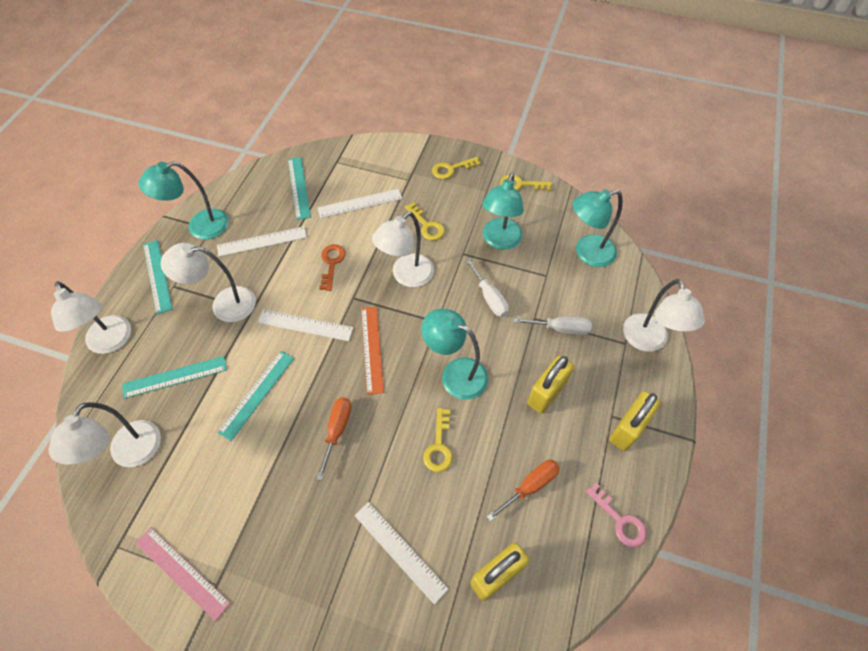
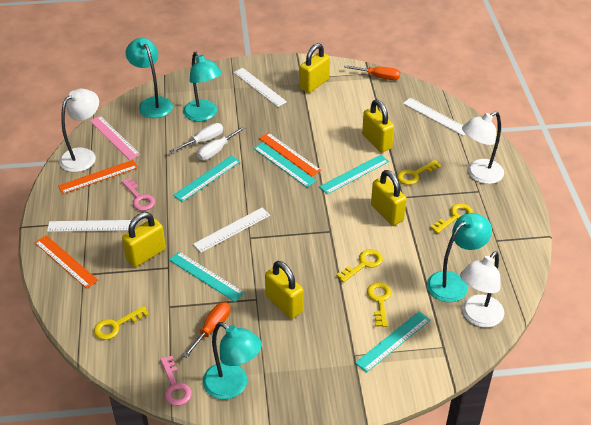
orange key: [319,244,346,291] = 1 -> none = 0
orange ruler: [361,307,384,395] = 1 -> [35,235,98,289] [58,160,138,194] [259,133,321,176] = 3
pink key: [586,483,647,548] = 1 -> [122,178,155,211] [160,356,192,406] = 2
turquoise ruler: [122,356,227,399] [143,240,173,314] [217,351,294,441] [288,157,311,220] = 4 -> [169,251,245,302] [173,156,240,202] [253,142,316,187] [319,155,389,194] [355,311,430,373] = 5
white lamp: [48,402,161,467] [51,281,131,354] [161,243,256,322] [372,212,434,287] [623,279,705,352] = 5 -> [59,89,99,172] [460,251,504,327] [462,111,504,184] = 3
yellow key: [405,202,445,240] [423,408,453,472] [432,157,481,179] [500,174,552,191] = 4 -> [94,306,149,340] [336,249,383,283] [367,282,391,327] [397,160,442,185] [430,203,473,234] = 5
yellow padlock: [470,542,530,601] [527,355,574,414] [609,391,661,451] = 3 -> [122,212,166,267] [265,261,303,319] [300,43,330,93] [362,100,394,152] [371,170,407,226] = 5

